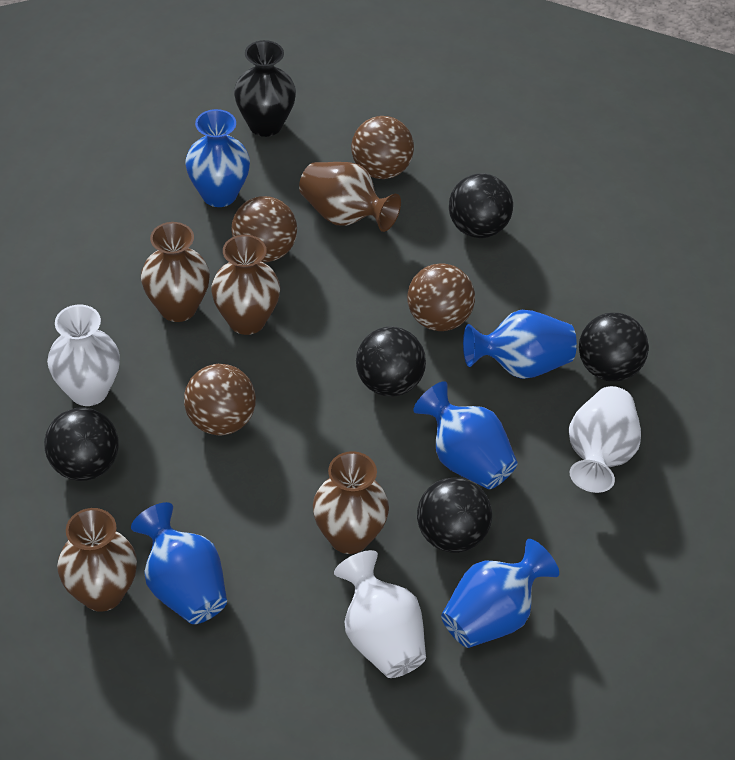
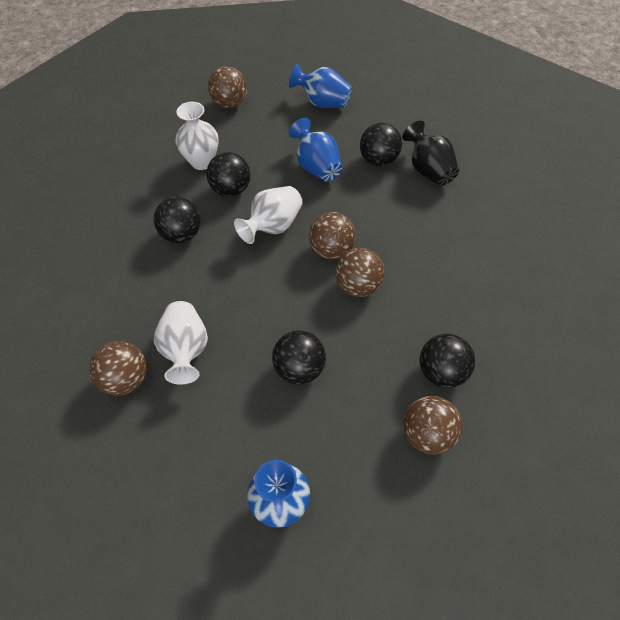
blue vase: [131,502,227,624] [185,109,250,207] [413,381,518,489] [441,539,559,648] [463,310,577,379] = 5 -> [247,460,310,528] [289,64,352,108] [289,118,342,182] = 3
brown ball: [184,364,256,435] [231,196,297,262] [351,116,414,179] [407,263,475,331] = 4 -> [89,341,147,396] [208,66,247,108] [309,212,356,259] [335,248,385,297] [403,396,462,455] = 5
brown vase: [57,508,137,612] [141,222,210,322] [211,235,280,335] [299,162,401,232] [313,451,389,554] = 5 -> none = 0

